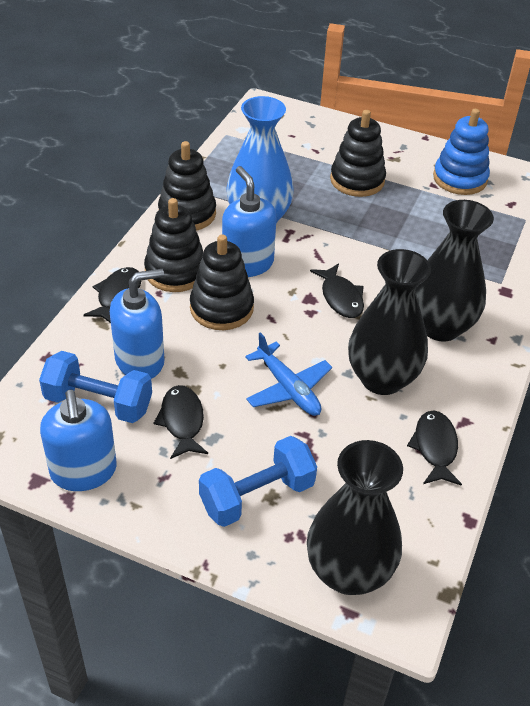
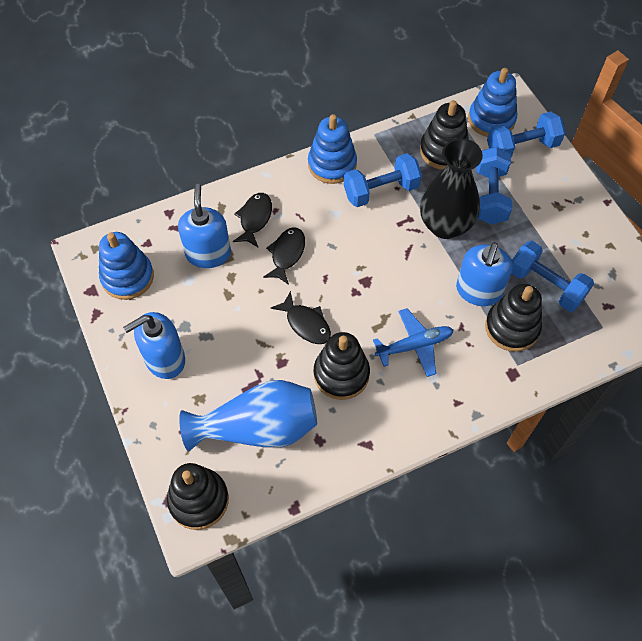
black fish: [83,267,142,323] [153,385,208,459] [310,263,364,318] [407,410,462,486] = 4 -> [233,193,272,247] [263,227,305,285] [271,291,331,344] = 3
black vase: [307,440,403,595] [348,249,431,395] [415,200,494,342] = 3 -> [420,138,483,239] = 1
blue dumbbell: [39,351,152,423] [199,436,317,527] = 2 -> [344,153,422,207] [476,147,512,224] [487,112,566,157] [511,241,594,312] = 4
blue stacking toy: [433,109,490,195] = 1 -> [99,232,154,300] [308,114,357,184] [468,68,517,137] = 3

